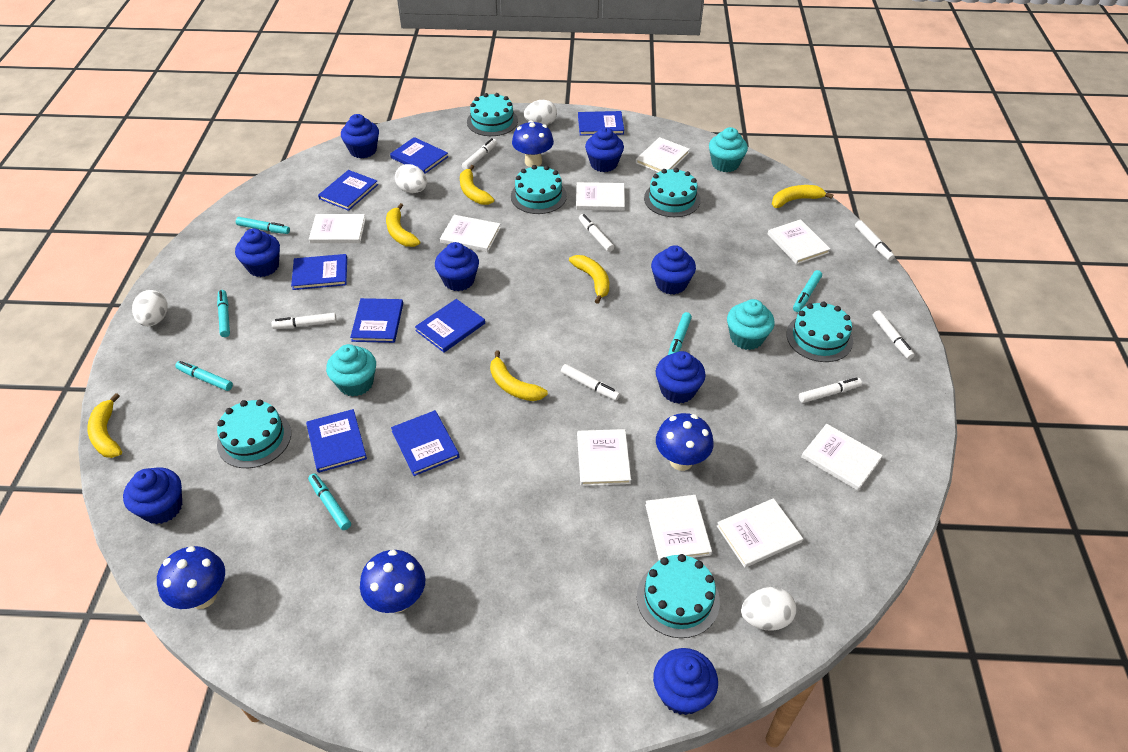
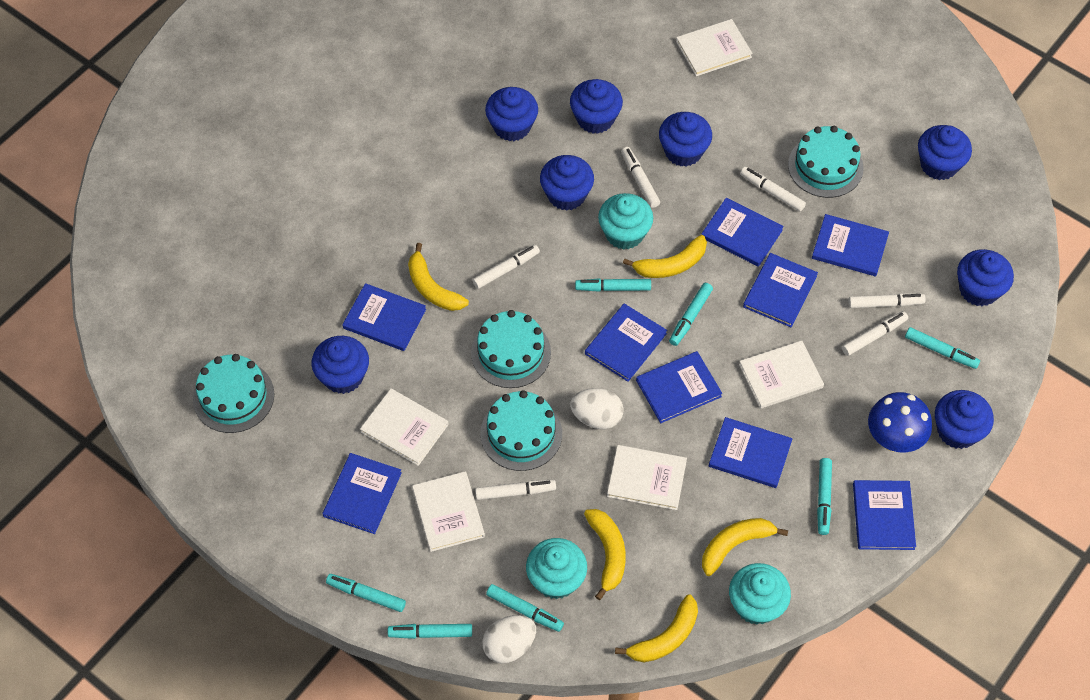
blue book: [291,254,347,290] [306,409,367,473] [318,170,378,211] [350,298,403,343] [390,137,448,174] [391,410,460,476] [415,299,485,353] [578,111,624,136] = 8 -> [322,453,402,534] [342,283,426,351] [585,303,667,382] [636,351,722,423] [701,198,784,267] [709,417,792,488] [743,253,818,327] [812,214,889,276] [853,480,916,550] = 9
blue mushroom: [157,546,225,609] [360,550,426,613] [512,121,554,167] [656,413,714,471] = 4 -> [868,392,932,453] = 1
turquoise cake: [217,400,291,468] [467,93,518,136] [511,165,567,214] [637,554,720,638] [644,168,701,217] [786,302,853,362] = 6 -> [193,354,274,433] [471,310,551,388] [480,390,562,471] [788,126,864,198] = 4
turquoise marker: [175,361,233,391] [217,290,230,337] [236,217,290,234] [308,473,351,530] [668,312,692,355] [793,270,822,312] = 6 -> [326,574,406,612] [388,624,472,639] [486,584,564,632] [575,279,651,292] [669,283,713,346] [817,458,832,535] [905,327,980,369] = 7
white book: [309,214,366,243] [440,215,501,252] [576,182,625,211] [577,429,631,486] [636,137,690,172] [645,495,712,560] [717,498,803,568] [768,219,830,264] [801,424,883,490] = 9 -> [360,389,449,466] [412,471,485,552] [607,445,687,510] [676,19,753,76] [739,341,824,409] = 5
white egg: [132,290,168,326] [395,164,427,193] [524,100,557,125] [741,587,796,631] = 4 -> [482,615,536,663] [570,388,624,429] = 2
white marker: [271,313,337,329] [462,138,497,170] [561,364,620,401] [579,214,614,252] [799,377,862,403] [855,220,895,261] [872,310,915,359] = 7 -> [472,245,540,289] [475,480,556,500] [621,147,660,208] [740,167,806,212] [842,311,908,356] [848,293,926,308] = 6
yellow banana: [87,393,122,458] [386,203,420,247] [460,165,495,205] [490,350,548,401] [569,255,609,304] [772,185,833,208] = 6 -> [408,243,469,311] [584,509,626,600] [615,594,698,663] [623,235,707,278] [702,518,788,576] = 5

